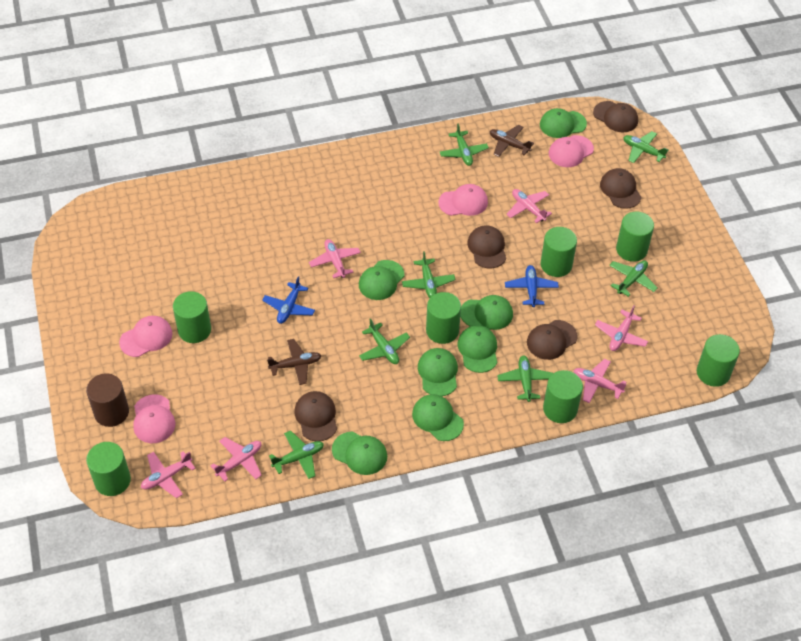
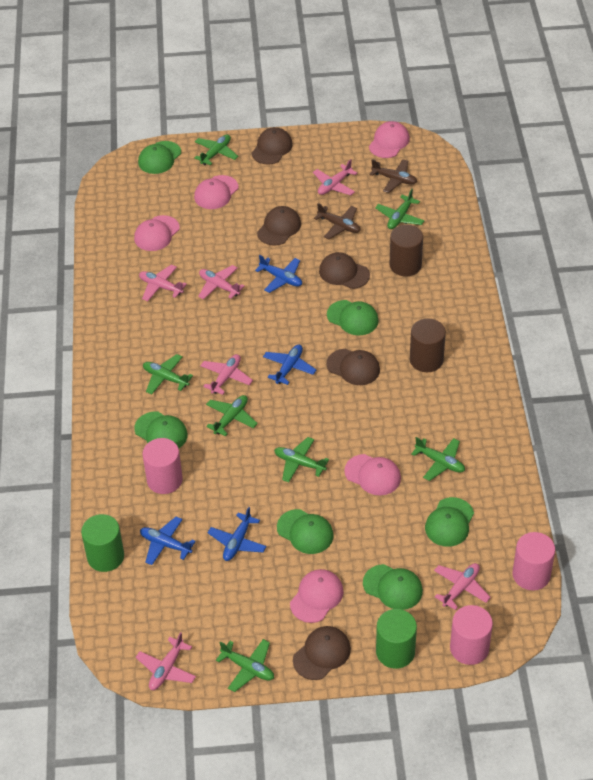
blue plane: [262,276,315,324] [505,265,559,307] = 2 -> [140,517,196,565] [208,507,267,561] [255,255,302,293] [263,344,316,385] = 4
brown cylinder: [86,373,129,427] = 1 -> [390,225,423,276] [410,318,446,372] = 2
green cap: [332,432,387,475] [359,260,404,300] [412,394,464,441] [418,348,458,396] [458,325,497,373] [460,295,513,330] [540,108,587,138] = 7 -> [134,412,188,448] [138,141,181,174] [277,509,333,554] [327,300,379,336] [363,564,423,610] [425,497,474,547] = 6
green cylinder: [86,442,131,496] [173,291,211,343] [426,292,461,344] [541,227,577,277] [543,370,583,423] [616,212,654,262] [697,334,740,387] = 7 -> [81,514,124,572] [376,609,417,669] = 2
pink cap: [119,316,173,357] [133,394,175,443] [438,184,488,216] [549,135,594,167] = 4 -> [134,215,180,251] [194,175,238,209] [290,569,344,623] [344,454,401,495] [369,121,410,158] = 5
pink cylinder: none = 0 -> [142,438,183,494] [450,605,493,665] [513,532,555,590] = 3

